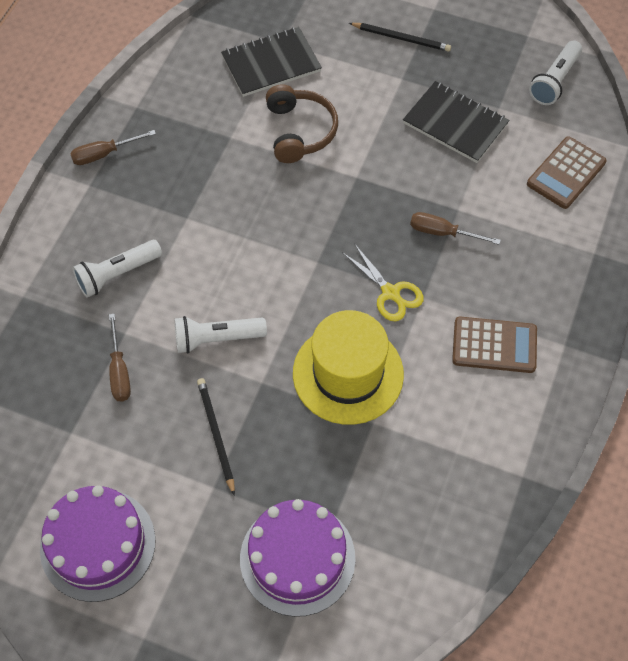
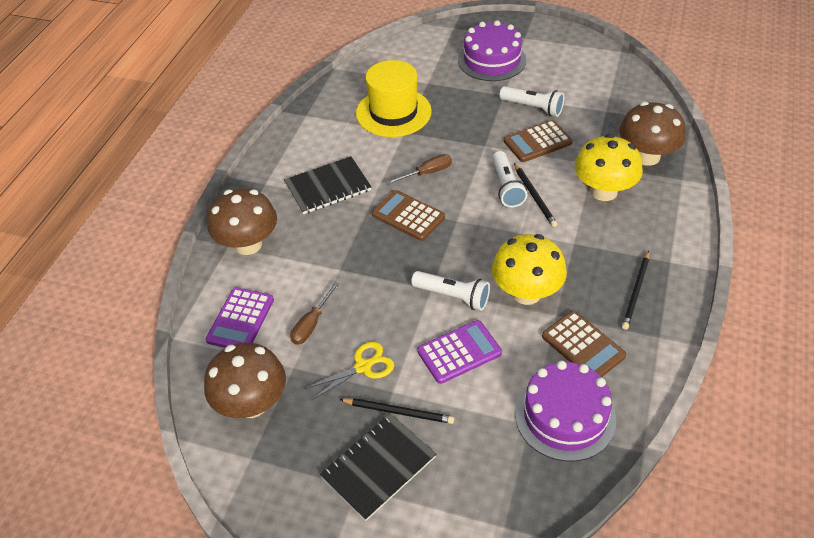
black pencil: [197,378,235,496] [349,23,451,52] = 2 -> [339,398,454,424] [514,163,558,227] [622,251,649,330] = 3
brown calculator: [452,317,537,373] [527,136,607,209] = 2 -> [372,190,445,241] [504,120,573,162] [542,311,626,377] = 3
brown headphones: [266,84,338,163] = 1 -> none = 0
brown mushroom: none = 0 -> [204,343,286,418] [207,188,277,255] [619,102,686,166] = 3
brown screwdriver: [70,130,156,165] [109,313,131,402] [410,212,501,245] = 3 -> [290,282,339,345] [386,154,452,185] = 2
purple calculator: none = 0 -> [206,287,274,348] [417,320,502,384] = 2
yellow mushroom: none = 0 -> [492,234,567,305] [574,134,643,201] = 2

